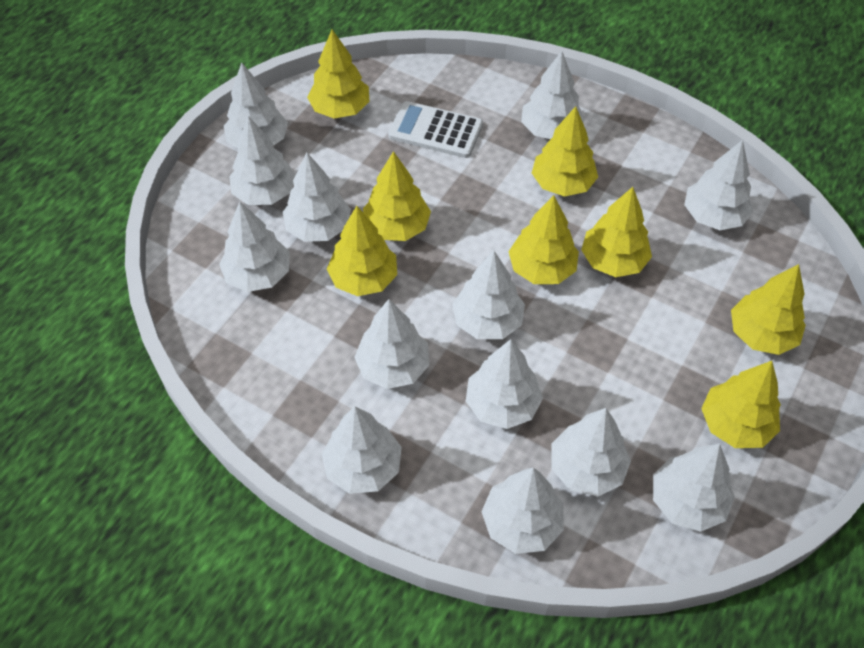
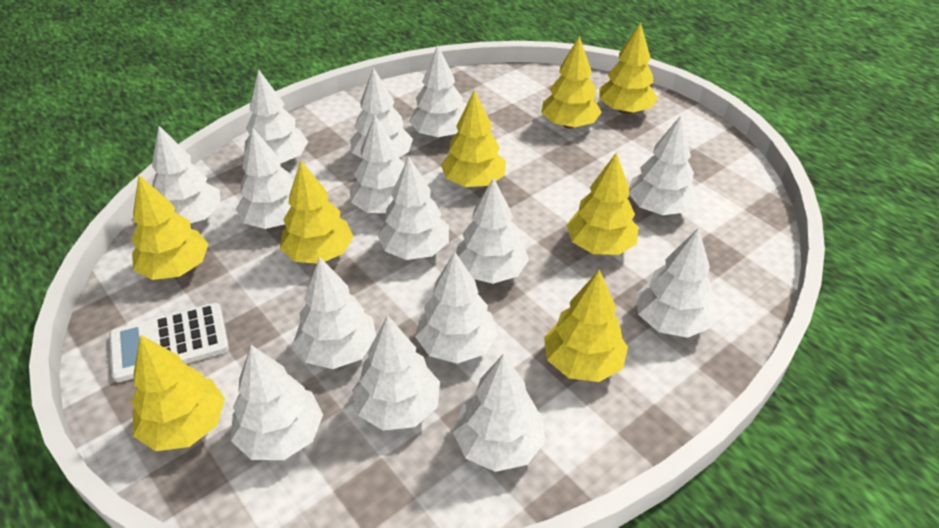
white tree: [219,202,290,292] [224,63,288,148] [229,116,296,205] [283,153,351,242] [322,406,402,494] [354,299,429,389] [452,251,525,339] [466,339,543,429] [481,468,564,554] [521,51,585,139] [551,408,631,496] [653,444,735,532] [684,140,753,230] = 13 -> [152,126,221,224] [231,345,323,460] [236,128,294,229] [244,69,308,164] [293,257,376,369] [350,67,413,159] [350,115,405,213] [352,315,440,431] [377,156,449,260] [409,45,465,138] [415,252,498,363] [453,354,545,472] [456,177,529,284] [629,116,698,215] [636,228,716,338] = 15

